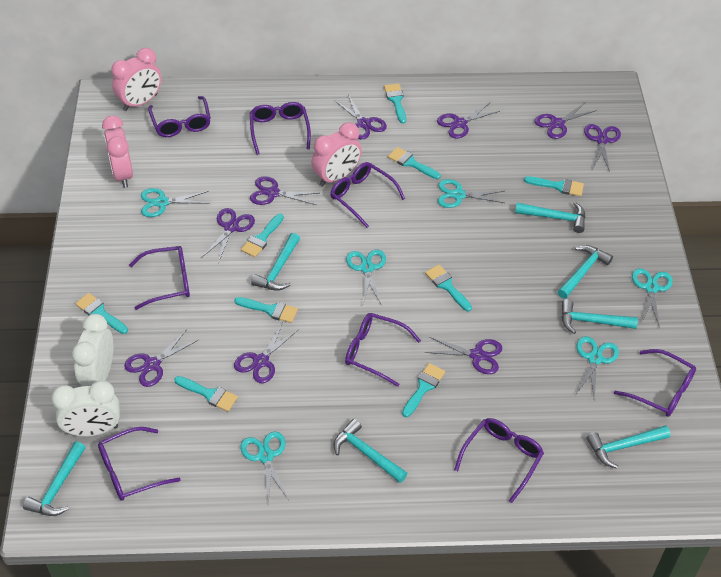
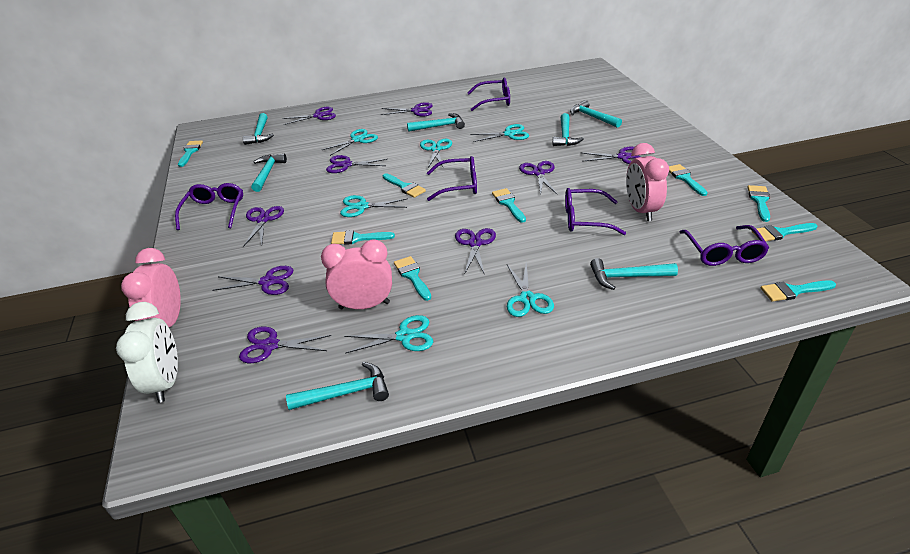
purple glasses: [98,427,181,501] [129,246,190,310] [148,96,211,137] [250,102,311,155] [330,162,405,228] [345,313,421,387] [454,418,544,503] [614,349,696,417] = 8 -> [175,183,243,230] [427,156,477,201] [468,78,510,111] [565,188,626,235] [680,225,769,266] = 5
white clock: [51,380,120,437] [72,314,113,386] = 2 -> [116,302,178,403] = 1

